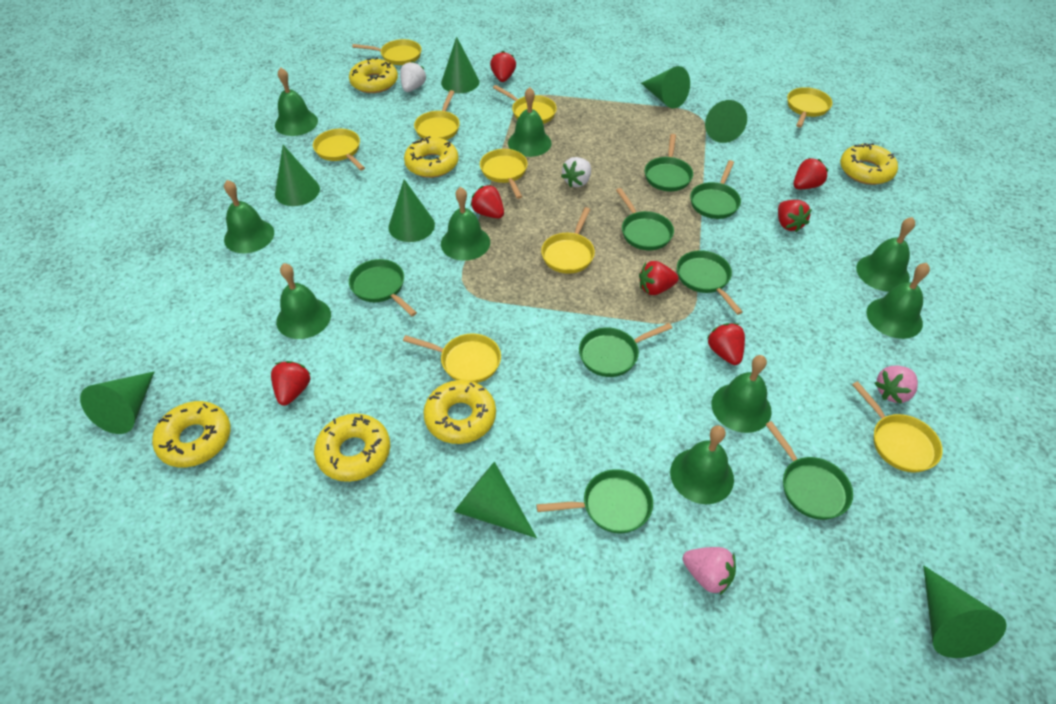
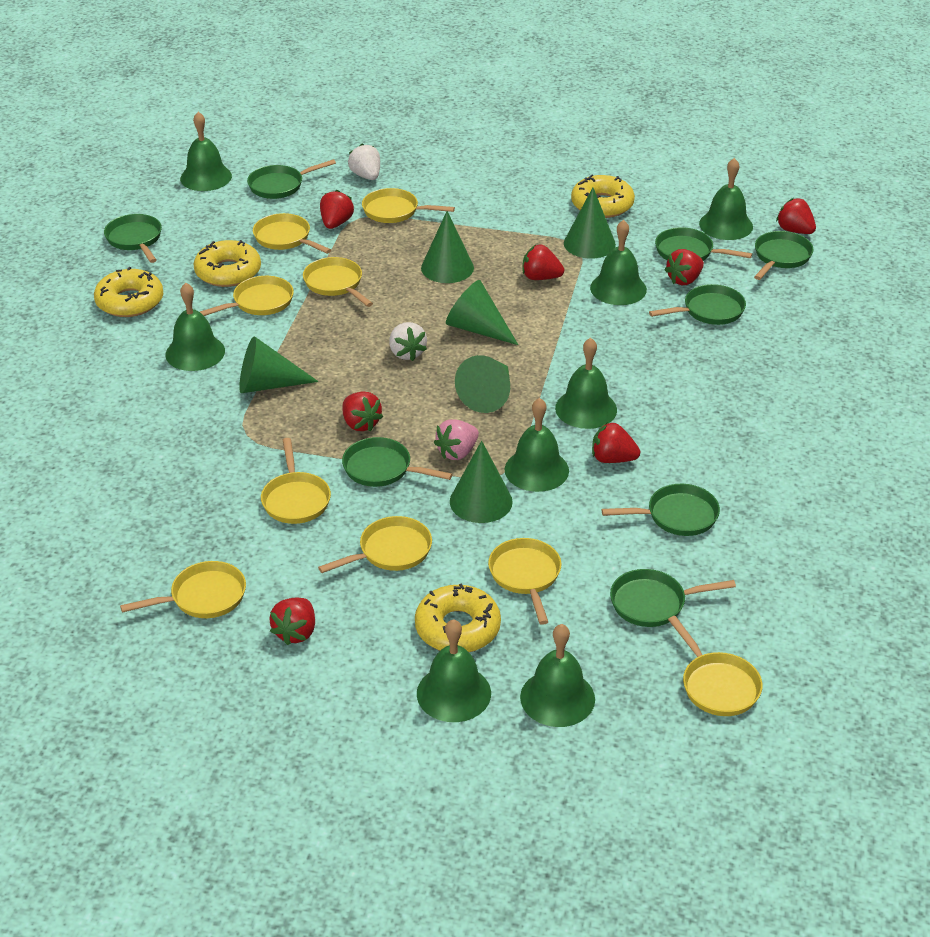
green bell: [224,180,274,253] [275,67,318,136] [276,263,331,339] [441,187,490,261] [508,87,551,157] [670,426,734,504] [711,355,772,433] [856,217,915,292] [867,263,930,339] = 9 -> [166,283,225,371] [180,112,232,191] [417,619,491,722] [505,398,569,492] [520,624,595,727] [555,338,617,429] [590,220,647,305] [699,158,753,240] = 8
green cone: [80,372,154,434] [275,145,320,206] [389,179,435,242] [441,37,479,93] [454,462,537,538] [641,66,690,109] [705,100,747,143] [923,566,1007,658] = 8 -> [239,336,318,393] [421,211,474,283] [446,280,518,345] [450,441,513,523] [455,355,510,413] [564,188,616,259] = 6
pink strawberry: [683,547,736,595] [875,365,918,404] = 2 -> [434,419,479,460] = 1
yellow donut: [152,401,231,467] [314,413,390,482] [349,57,398,93] [404,136,458,178] [423,380,496,444] [840,143,898,185] = 6 -> [94,267,163,317] [193,240,261,287] [415,583,501,652] [571,175,635,218] = 4

